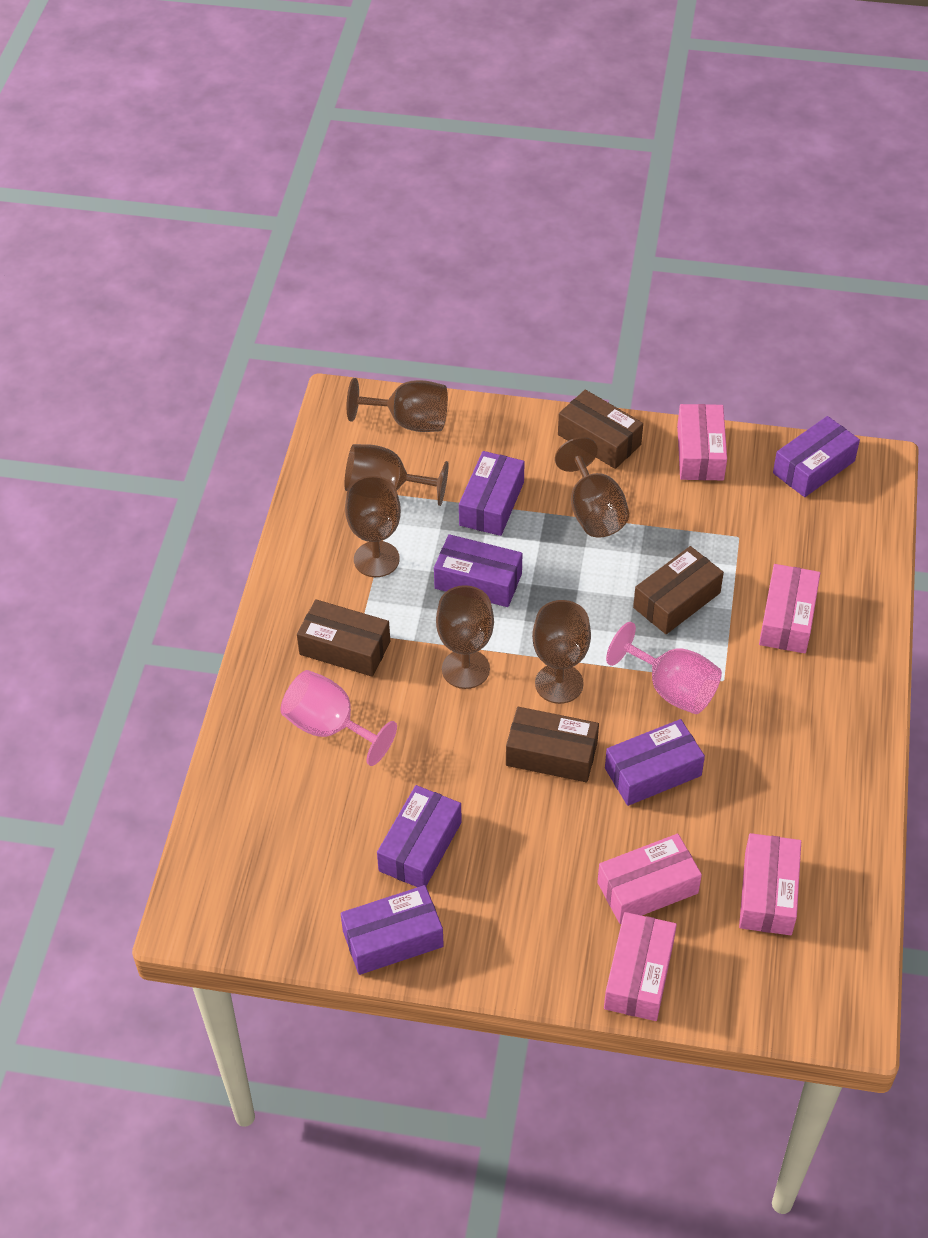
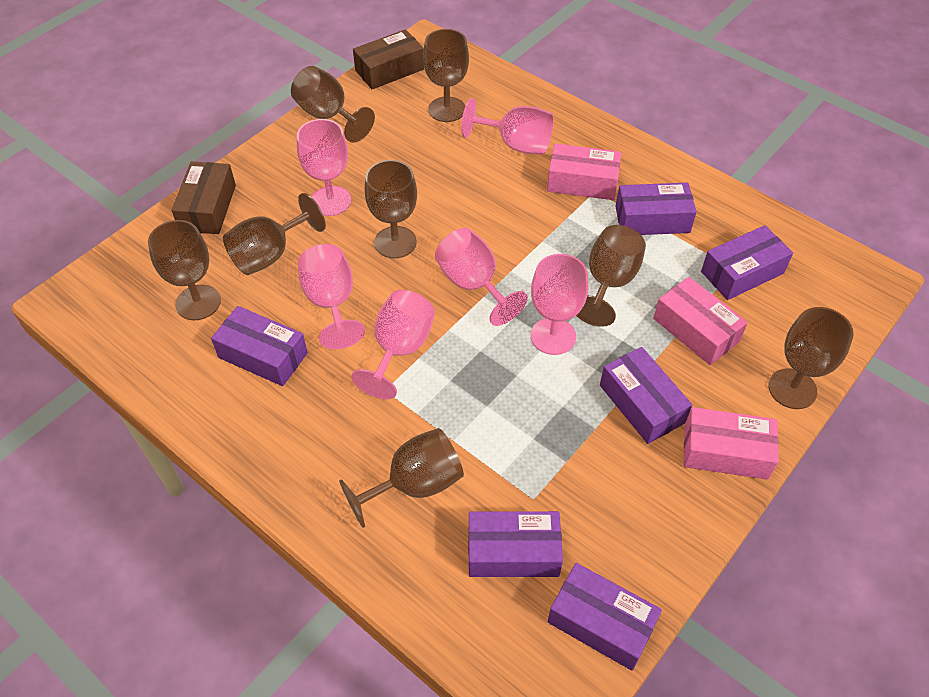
brown box: [297,599,390,677] [506,707,599,782] [558,390,643,469] [633,546,724,634] = 4 -> [172,161,236,234] [353,29,424,89] = 2
brown goblet: [344,444,449,506] [345,476,401,577] [347,378,448,432] [436,585,494,689] [532,600,591,704] [555,437,629,538] = 6 -> [148,220,221,320] [223,193,326,275] [291,66,375,143] [339,428,464,528] [365,160,417,258] [423,29,469,122] [576,225,646,327] [769,307,854,409] = 8
pink box: [597,834,702,924] [604,912,677,1021] [677,404,727,480] [739,833,801,935] [759,564,820,653] = 5 -> [547,143,621,200] [653,277,748,365] [683,407,779,480] = 3
pink goblet: [280,670,397,766] [606,622,722,714] = 2 -> [297,119,351,216] [298,244,365,349] [351,290,435,399] [435,228,528,326] [461,98,554,155] [531,254,589,355] = 6

